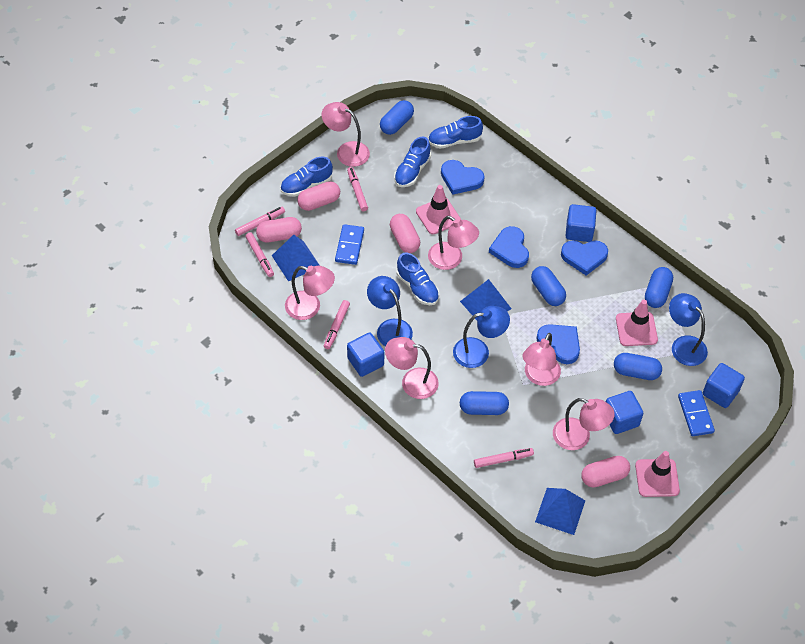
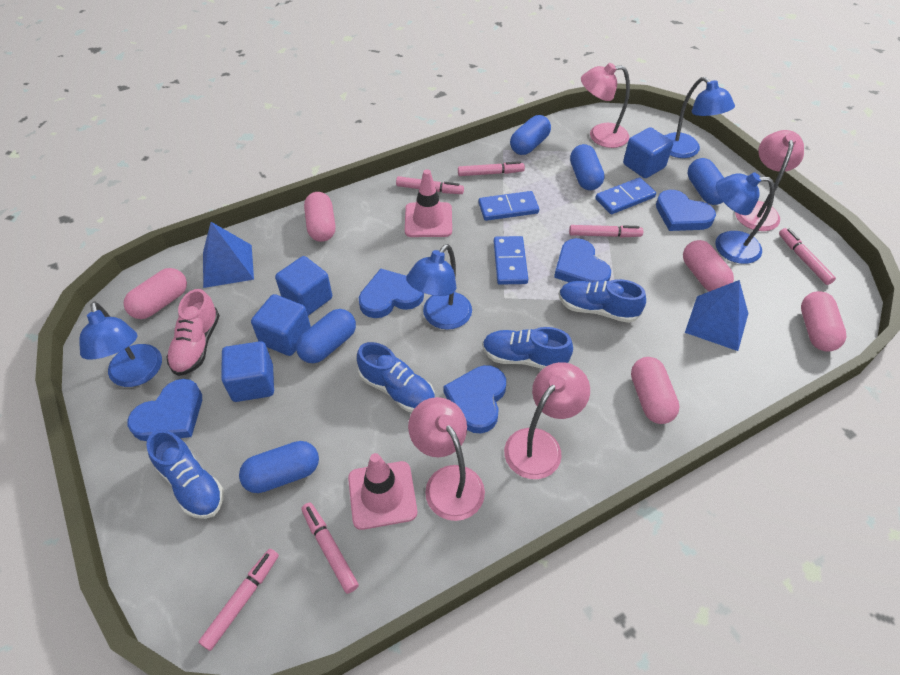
blue domino: [335,224,364,265] [678,390,715,436] = 2 -> [479,191,539,221] [494,236,528,285] [595,177,656,214] = 3
blue heart: [441,160,484,195] [489,226,529,268] [536,324,580,364] [561,240,608,276] = 4 -> [127,379,202,441] [359,269,424,318] [443,365,506,433] [554,238,611,283] [656,190,716,231] = 5
blue lamp: [367,276,413,346] [453,306,510,368] [669,293,708,366] = 3 -> [79,301,162,387] [407,244,472,330] [664,77,735,158] [716,172,775,264] = 4
blue pyramid: [272,235,320,281] [460,279,512,320] [535,488,585,535] = 3 -> [203,222,254,288] [685,280,748,351] = 2
pink capsule: [256,217,302,243] [297,181,340,211] [390,214,420,253] [581,456,630,487] = 4 -> [123,268,187,319] [304,192,335,242] [631,357,680,424] [683,240,734,292] [801,291,846,352] = 5
pink lamp: [285,266,335,320] [322,102,370,167] [385,337,439,399] [428,216,479,270] [522,333,561,386] [553,398,615,450] = 6 -> [408,397,485,521] [504,362,590,479] [581,63,630,148] [735,130,804,231] = 4
pink marker: [235,207,285,236] [246,232,274,277] [324,300,350,349] [347,167,368,211] [474,448,534,468] = 5 -> [198,549,279,651] [301,502,359,594] [396,176,464,194] [458,161,525,176] [569,225,643,238] [779,228,836,285] = 6
pink shoe: none = 0 -> [167,289,220,376] = 1
pink traffic cone: [416,185,461,234] [616,300,658,346] [635,451,680,497] = 3 -> [348,453,417,530] [405,169,452,237] = 2

